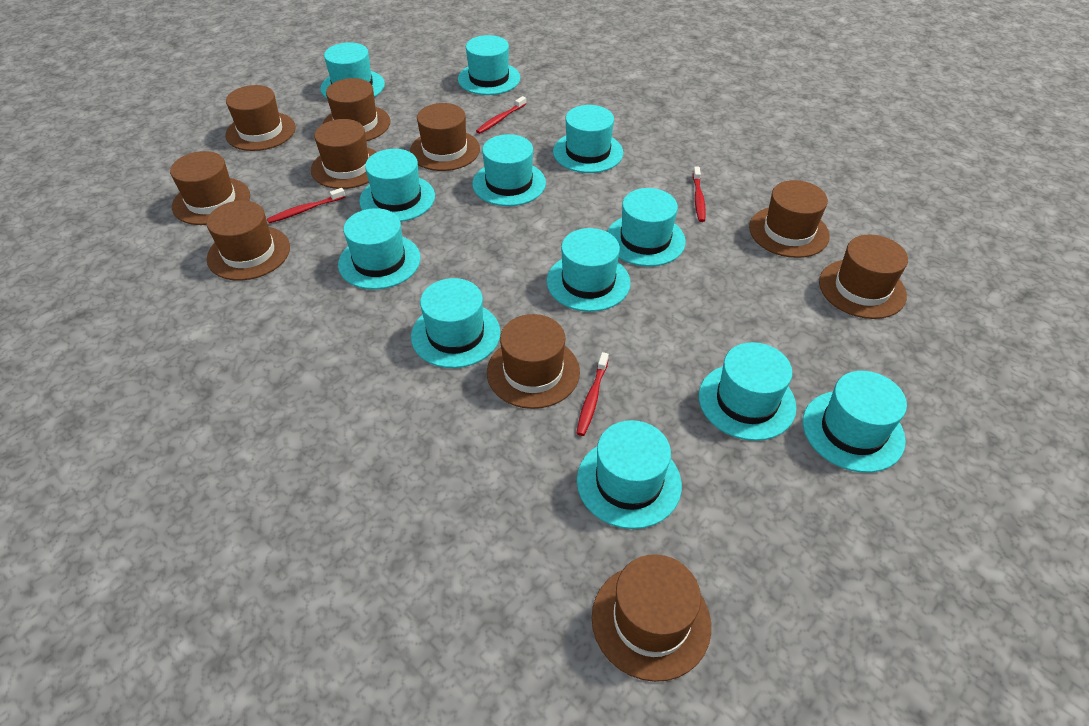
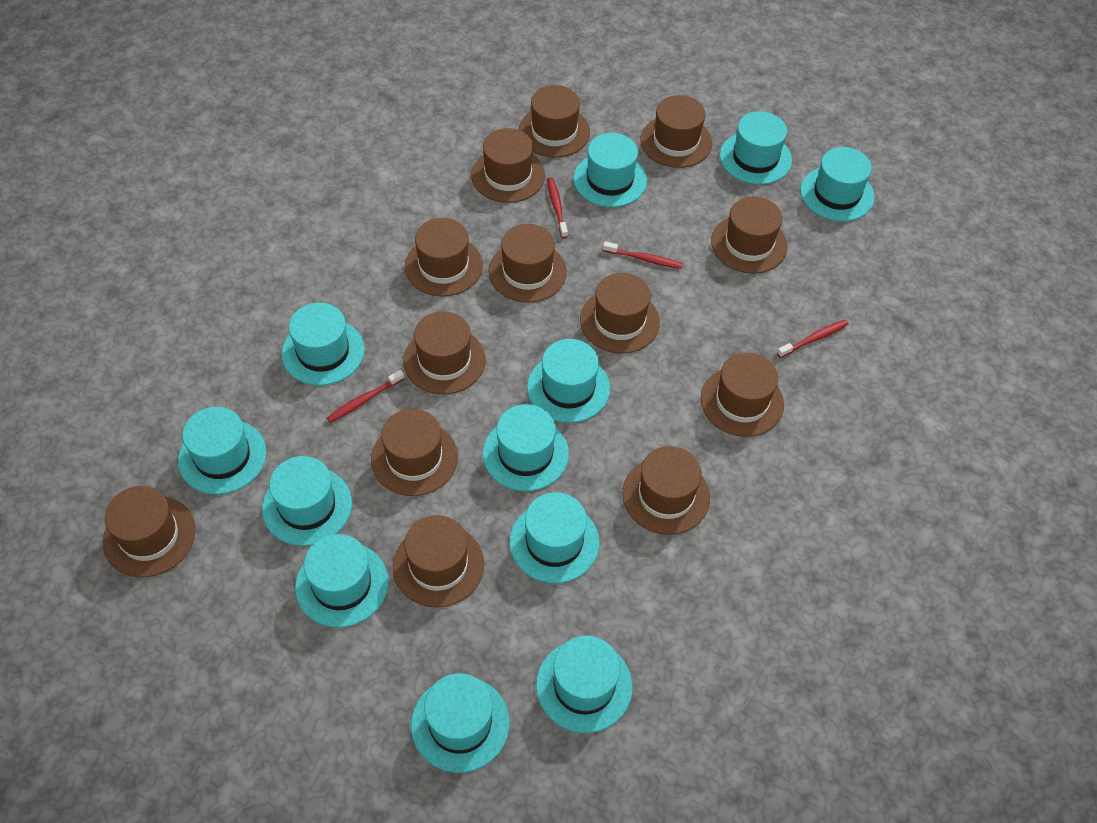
brown hat: [170,151,250,225] [206,200,290,280] [225,85,296,151] [311,119,376,189] [323,78,390,141] [410,103,480,171] [487,314,580,409] [592,554,711,682] [749,180,830,258] [819,235,908,319] = 10 -> [103,486,196,577] [371,409,458,496] [393,515,484,608] [403,311,486,394] [405,218,483,297] [471,128,545,203] [489,224,567,303] [519,85,590,158] [580,273,660,354] [622,446,710,535] [640,95,712,168] [701,353,784,437] [711,196,788,274] = 13

